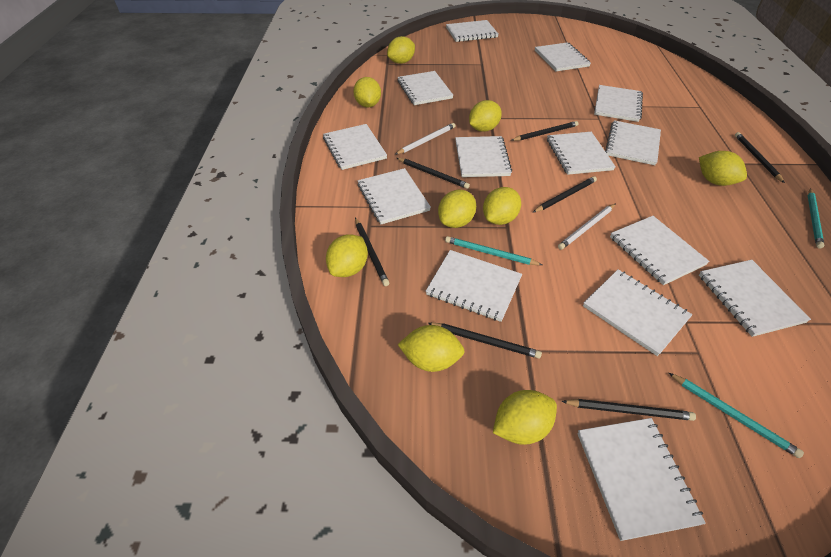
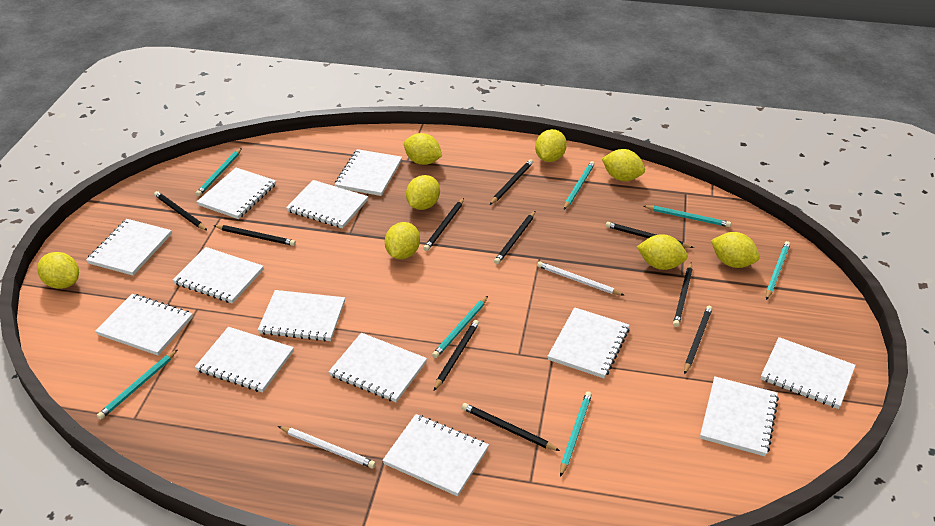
black pencil: [355,218,389,286] [397,158,470,189] [428,323,542,359] [511,121,578,141] [533,176,597,212] [562,399,696,421] [735,132,785,183] = 7 -> [154,191,208,231] [214,225,296,246] [423,198,464,251] [434,320,479,391] [462,403,560,451] [490,159,533,205] [494,211,535,264] [606,222,694,248] [673,262,692,327] [684,306,712,375] = 10
turquoise pencil: [445,236,542,265] [669,373,804,458] [807,188,824,249] = 3 -> [97,349,178,420] [196,148,242,196] [432,296,488,358] [560,391,592,477] [564,161,595,209] [643,205,731,227] [766,241,790,300] = 7
white notebook: [323,124,387,170] [358,168,431,224] [397,71,453,105] [426,250,522,322] [446,20,499,42] [455,136,512,177] [535,42,591,71] [547,132,616,175] [578,418,706,541] [583,269,692,356] [594,85,643,122] [605,120,661,165] [610,216,710,285] [699,260,811,337] = 14 -> [86,219,172,276] [95,294,193,356] [173,247,264,304] [195,327,294,393] [197,168,276,219] [258,290,345,342] [286,180,368,229] [329,333,427,402] [334,149,402,196] [382,414,489,496] [547,307,630,378] [700,376,779,456] [761,337,856,409] = 13
yellow lemon: [326,234,368,277] [353,77,381,107] [387,36,415,64] [398,325,465,372] [438,190,476,228] [469,100,502,132] [483,187,521,225] [493,390,557,445] [699,151,747,186] = 9 -> [37,252,79,289] [385,222,420,259] [404,133,442,165] [406,175,440,210] [535,129,567,162] [602,149,645,181] [637,234,688,270] [711,232,760,268] = 8

